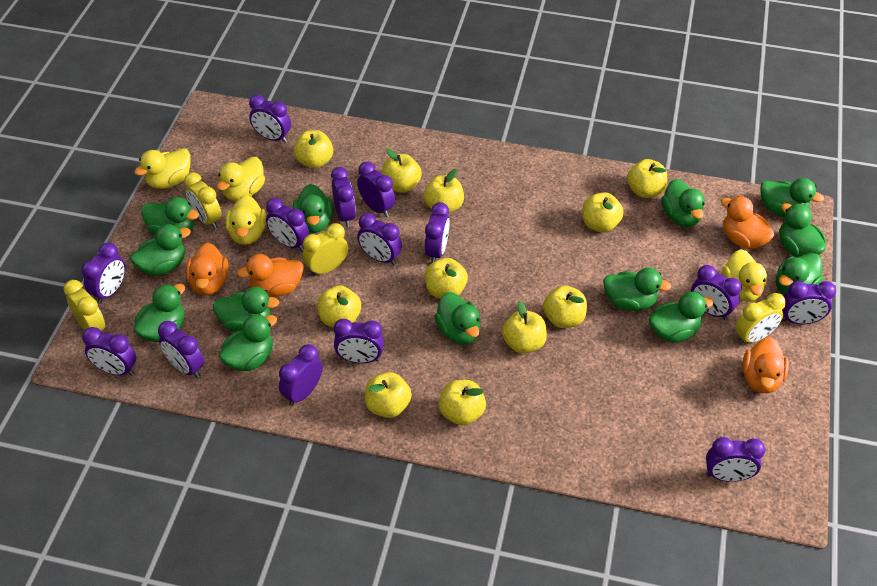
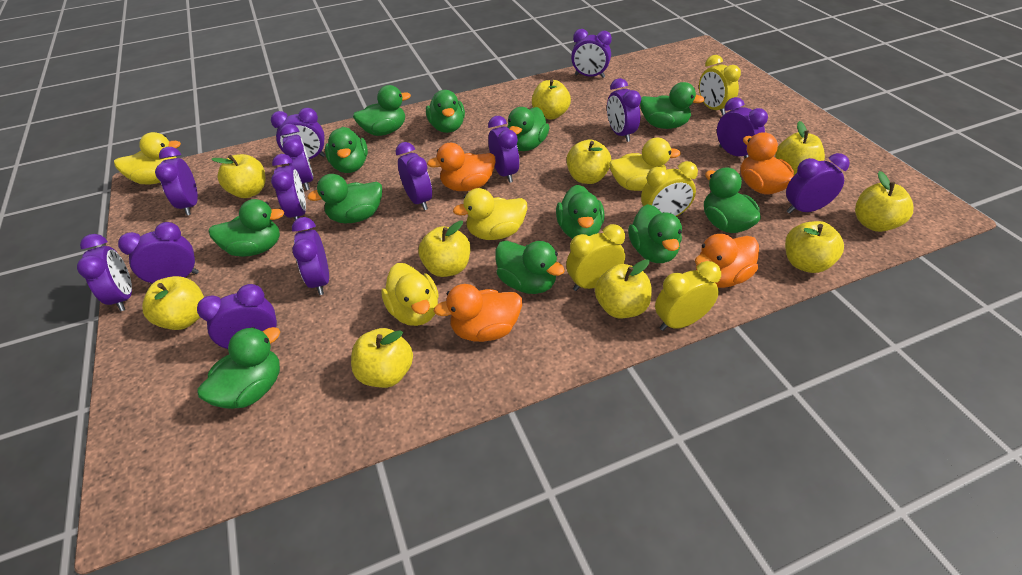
green duck: [130,224,191,276] [134,284,185,342] [141,197,199,235] [213,287,279,332] [219,314,277,371] [293,184,333,233] [434,292,481,344] [603,268,671,311] [649,291,714,343] [661,179,705,227] [760,178,824,218] [776,253,823,295] [779,203,826,257] = 13 -> [197,327,280,409] [208,199,284,257] [307,174,382,223] [325,127,368,173] [353,85,411,136] [426,90,465,133] [495,241,565,294] [507,107,550,151] [556,185,605,239] [628,204,682,263] [640,82,705,129] [704,168,761,233] = 12
yellow apple: [294,130,333,168] [317,285,361,327] [365,372,412,418] [382,149,422,193] [424,169,464,213] [425,258,468,299] [439,380,486,425] [502,301,547,354] [543,286,587,328] [583,192,624,232] [627,159,667,198] = 11 -> [142,276,204,330] [211,154,266,198] [351,328,413,388] [419,221,470,277] [532,79,571,119] [567,140,611,184] [595,259,651,318] [775,121,825,175] [785,221,844,273] [855,171,913,232] = 10

